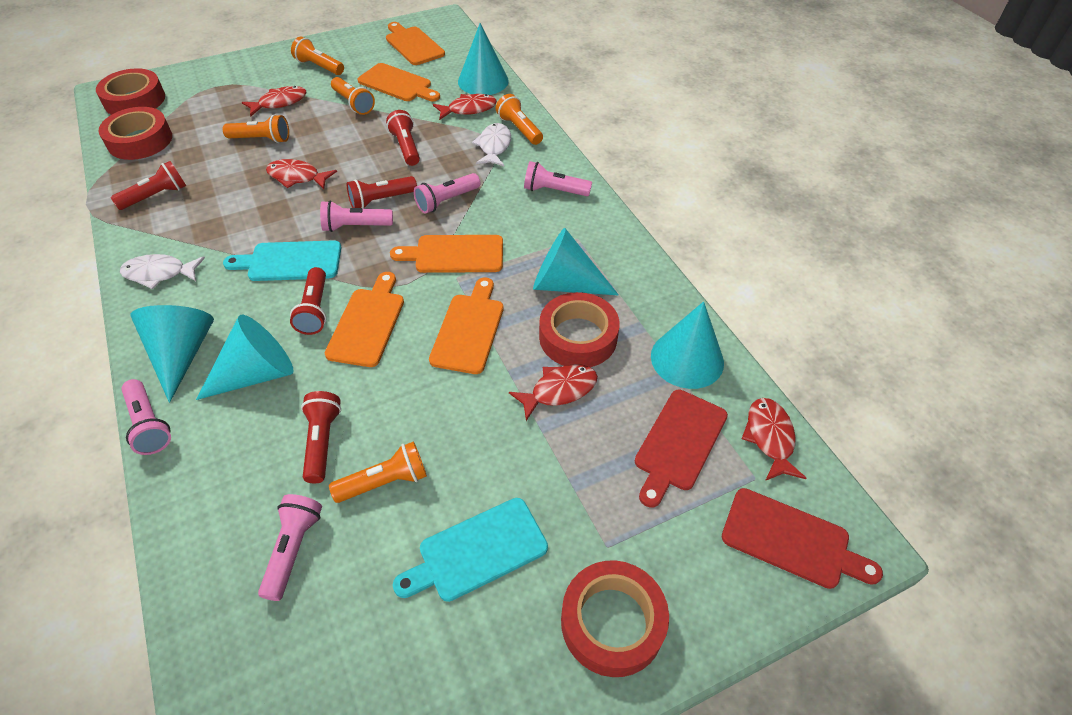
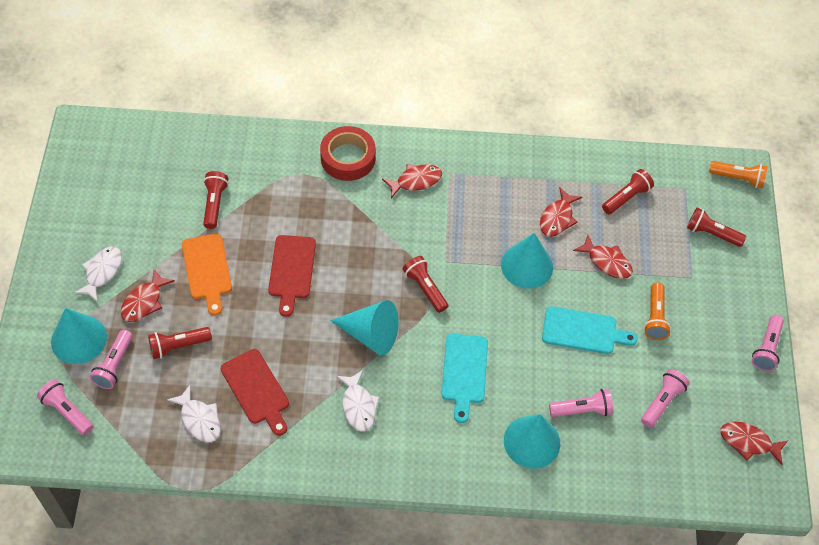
orange cutting board: [325,272,404,367] [358,63,440,101] [386,22,445,65] [390,235,503,273] [429,278,504,374] = 5 -> [182,233,232,315] = 1
orange flashlight: [223,114,289,143] [291,37,344,75] [329,441,427,503] [331,77,375,115] [496,94,543,145] = 5 -> [644,282,671,340] [709,161,768,188] = 2
red tape: [96,68,165,115] [99,107,172,160] [539,292,620,367] [561,560,669,677] = 4 -> [320,126,376,181] = 1
turquoise cone: [131,305,214,403] [196,315,294,400] [458,23,509,95] [533,228,619,295] [651,301,724,389] = 5 -> [51,308,107,364] [330,300,399,355] [501,233,553,289] [504,414,560,469] = 4
white fish: [120,254,205,289] [472,123,511,166] = 2 -> [74,246,122,302] [167,384,221,442] [336,370,380,431] = 3

